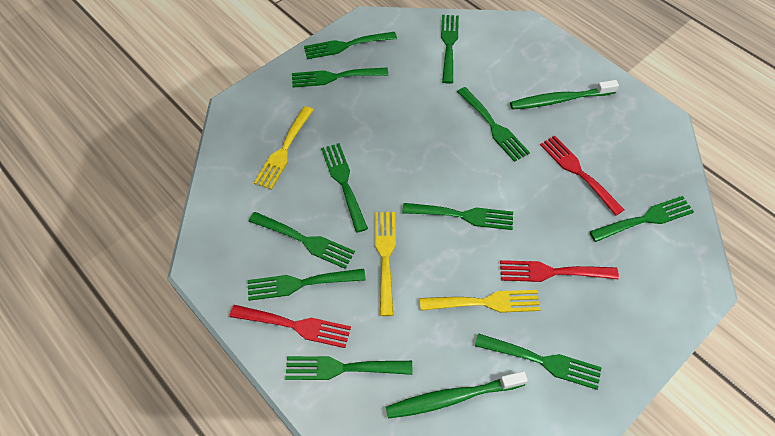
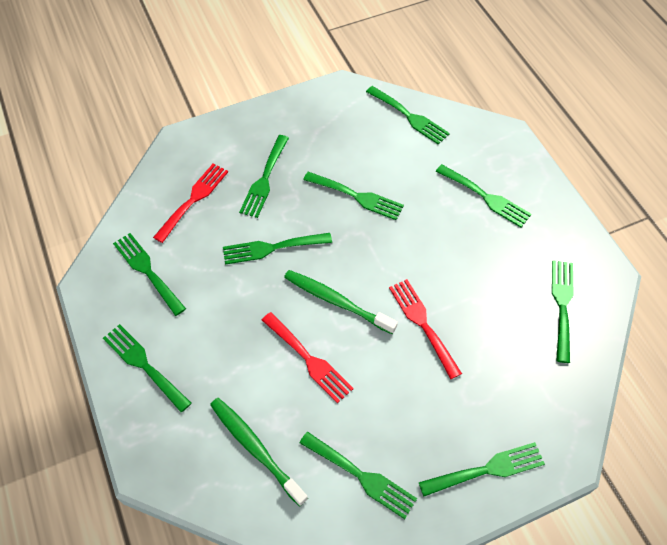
green fork: [248,269,366,301] [249,212,355,269] [285,356,412,380] [292,68,388,88] [304,32,397,59] [321,143,368,233] [402,203,513,230] [441,15,459,84] [457,87,530,162] [475,333,602,390] [590,196,694,242] = 11 -> [103,324,191,412] [113,233,186,316] [223,233,332,265] [239,135,289,218] [300,431,417,519] [303,172,404,220] [366,86,450,145] [419,442,545,497] [436,164,532,227] [552,260,574,363] = 10
yellow fork: [254,106,313,190] [375,212,396,316] [420,290,541,313] = 3 -> none = 0

